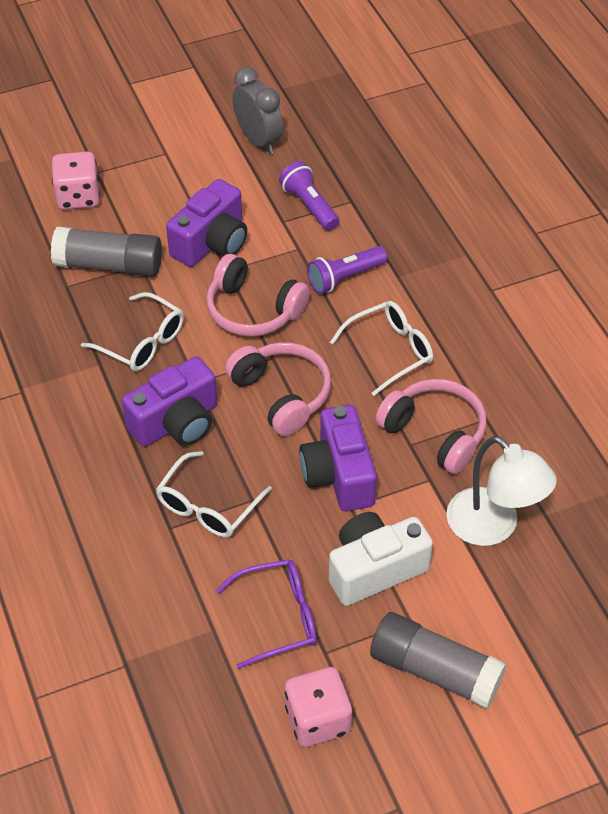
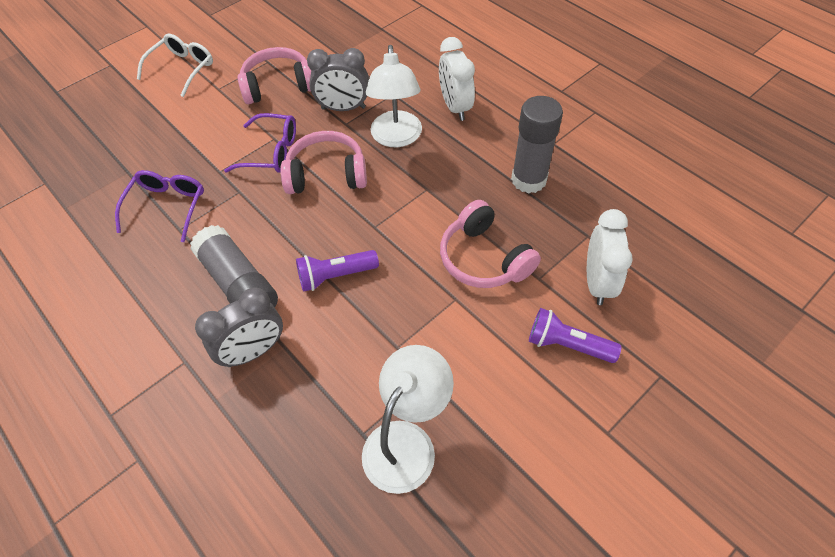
grey clock: [232,67,284,154] = 1 -> [195,288,283,367] [307,48,369,111] = 2
pink dice: [52,151,100,210] [285,667,352,747] = 2 -> none = 0
purple camera: [122,356,217,447] [166,179,247,267] [299,404,377,511] = 3 -> none = 0
purple glasses: [216,559,317,669] = 1 -> [115,170,204,242] [224,113,296,173] = 2
white camera: [329,512,433,606] = 1 -> none = 0
white clock: none = 0 -> [439,37,475,121] [587,209,633,305] = 2
white glasses: [81,292,184,371] [156,451,272,537] [330,301,433,396] = 3 -> [137,34,213,97] = 1
white lamp: [446,436,557,546] = 1 -> [362,345,454,494] [366,45,422,147] = 2

